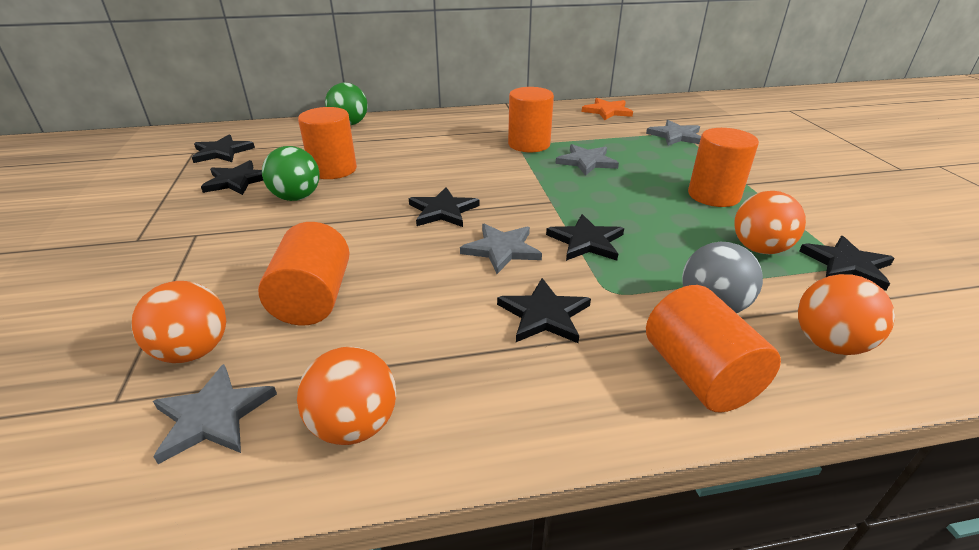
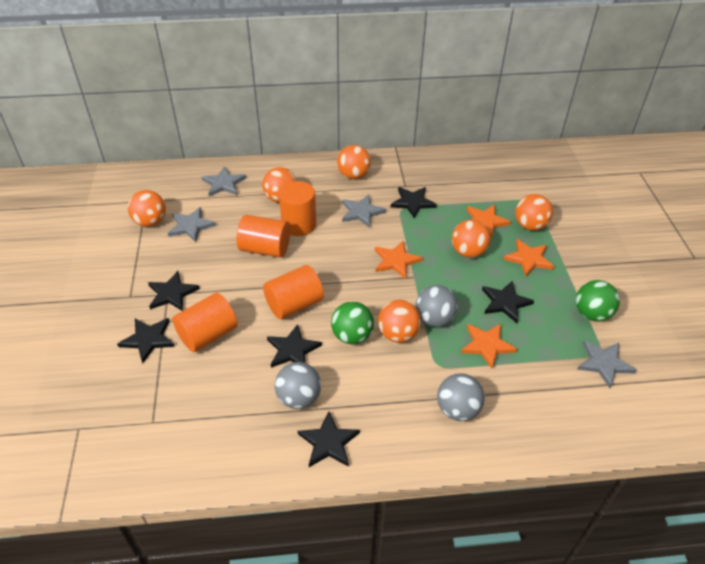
grey ball: [682,242,763,313] = 1 -> [275,362,321,409] [416,285,458,327] [437,374,485,421] = 3
orange ball: [131,281,226,363] [297,346,396,445] [734,191,806,254] [798,274,895,355] = 4 -> [128,190,166,227] [262,167,297,203] [337,145,371,179] [378,300,421,343] [452,220,490,258] [515,194,553,231] = 6
orange cylinder: [258,222,349,325] [298,107,357,179] [508,87,554,152] [646,285,781,413] [688,128,759,207] = 5 -> [172,293,237,352] [236,215,290,258] [263,265,324,319] [279,181,316,236] = 4
orange star: [582,98,633,120] = 1 -> [375,241,423,279] [461,324,517,369] [467,204,511,238] [503,239,554,277] = 4

